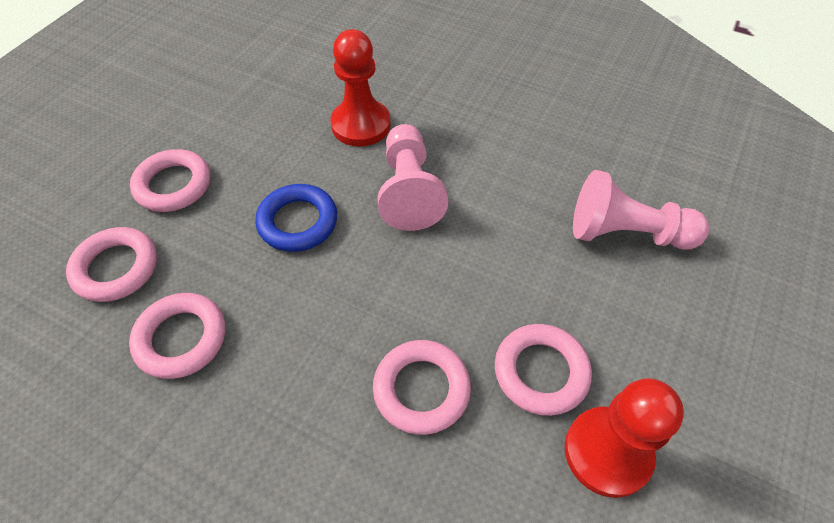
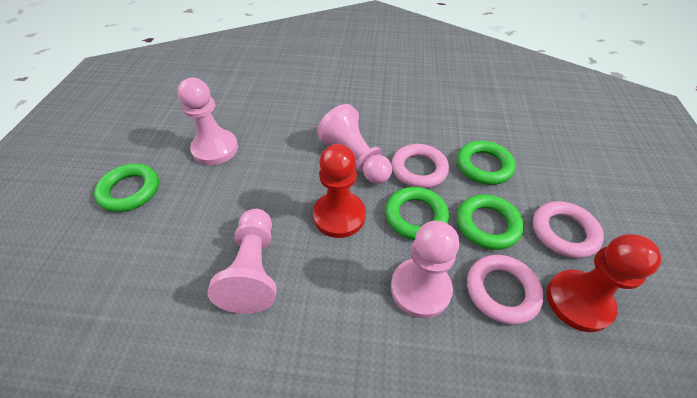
blue ring: [255,184,337,252] = 1 -> none = 0
green ring: none = 0 -> [94,163,159,212] [385,187,449,240] [457,141,516,185] [457,194,524,250] = 4
pink pawn: [378,124,448,231] [573,170,709,250] = 2 -> [177,78,238,165] [208,209,277,314] [317,104,392,184] [391,221,459,318] = 4
pink ring: [66,227,157,302] [129,293,225,379] [130,149,210,212] [373,340,471,435] [495,324,592,416] = 5 -> [391,144,449,188] [467,255,544,325] [533,201,604,258] = 3

